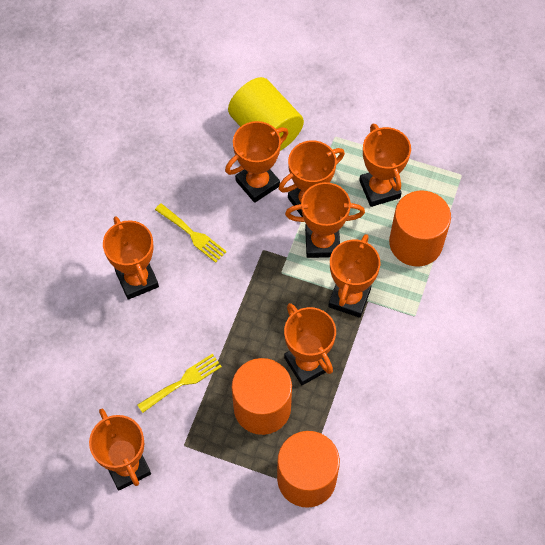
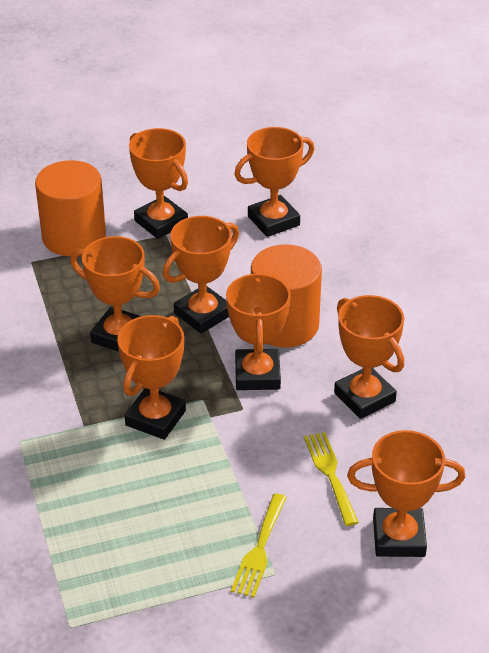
orange cylinder: [232,358,292,435] [277,431,340,508] [389,191,451,266] = 3 -> [35,160,106,256] [251,244,322,348] = 2
yellow cylinder: [228,77,304,151] = 1 -> none = 0

